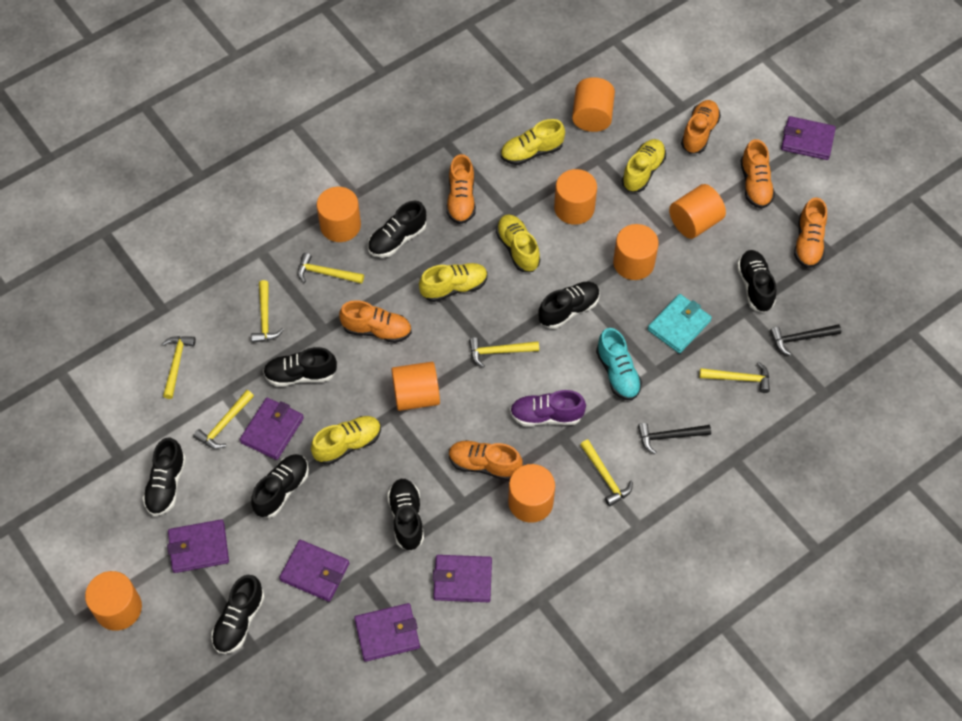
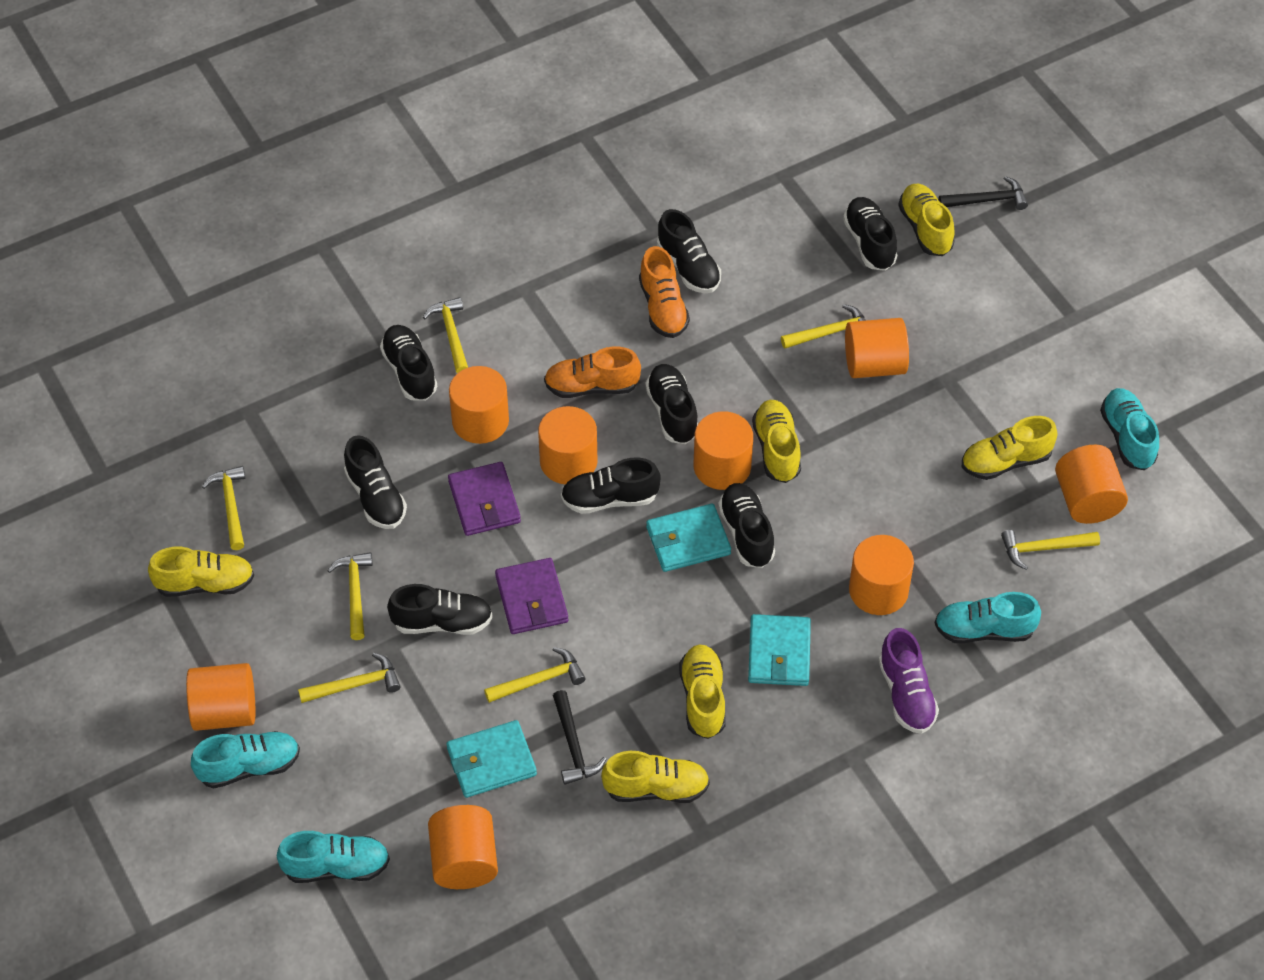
orange shoe: [339,300,412,343] [446,154,476,224] [449,440,522,481] [681,100,721,154] [740,139,775,209] [794,197,827,268] = 6 -> [544,346,641,398] [639,246,690,338] = 2
purple wallet: [167,519,229,573] [240,398,304,460] [279,540,349,602] [354,603,420,662] [433,555,492,602] [781,116,836,160] = 6 -> [448,462,521,536] [495,558,568,634] = 2
turquoise shoe: [596,328,642,400] = 1 -> [191,731,300,789] [277,831,390,883] [935,592,1041,644] [1100,388,1159,470] = 4
turquoise wallet: [648,294,712,353] = 1 -> [446,720,537,798] [646,504,731,572] [748,614,811,686] = 3
yellow shoe: [311,416,381,465] [419,263,488,302] [496,214,540,272] [501,119,565,165] [622,139,666,192] = 5 -> [148,547,254,597] [601,751,710,803] [679,644,726,739] [752,400,801,483] [898,184,955,256] [962,416,1058,480] = 6

